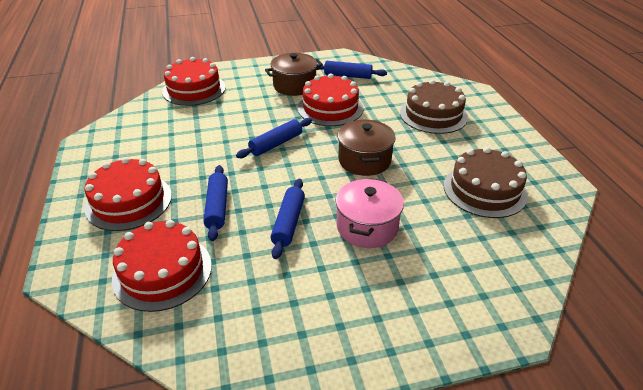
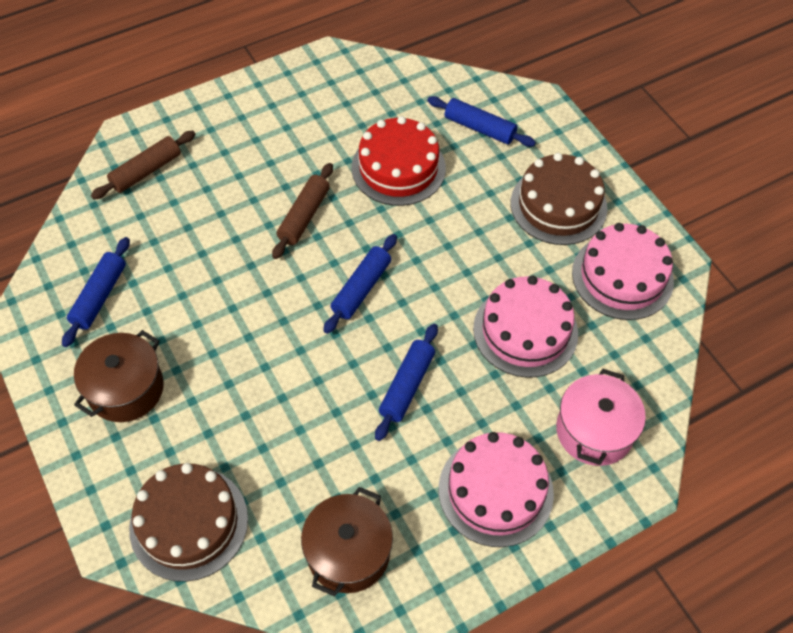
brown rolling pin: none = 0 -> [91,131,195,199] [272,163,333,259] = 2
pink cake: none = 0 -> [439,432,554,547] [473,276,578,378] [572,223,674,320] = 3
red cake: [84,157,172,231] [112,220,212,312] [162,57,226,106] [298,74,363,126] = 4 -> [351,116,446,206] = 1

